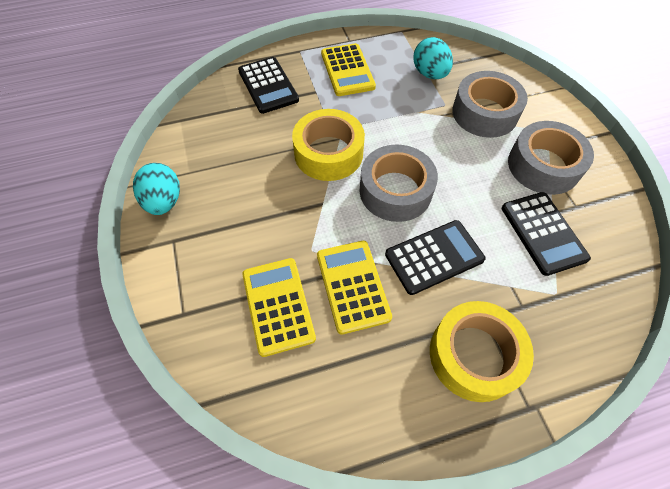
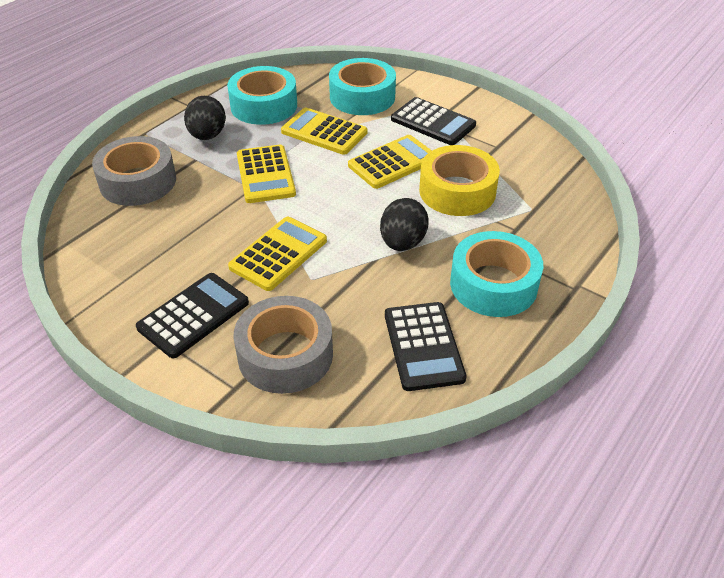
black egg: none = 0 -> [184,96,226,140] [380,198,429,251] = 2
grey tape: [359,144,438,222] [452,71,528,138] [508,121,594,195] = 3 -> [92,136,176,206] [233,296,333,394] = 2
turquoise egg: [133,163,180,215] [413,37,453,79] = 2 -> none = 0
turquoise tape: none = 0 -> [227,66,297,125] [329,58,396,115] [450,231,544,317] = 3
yellow calculator: [242,258,316,357] [317,241,392,335] [321,43,376,96] = 3 -> [228,217,327,291] [237,145,296,203] [281,108,368,155] [348,135,432,189] = 4
yellow tape: [292,109,365,181] [430,301,534,402] = 2 -> [419,145,500,216] = 1

